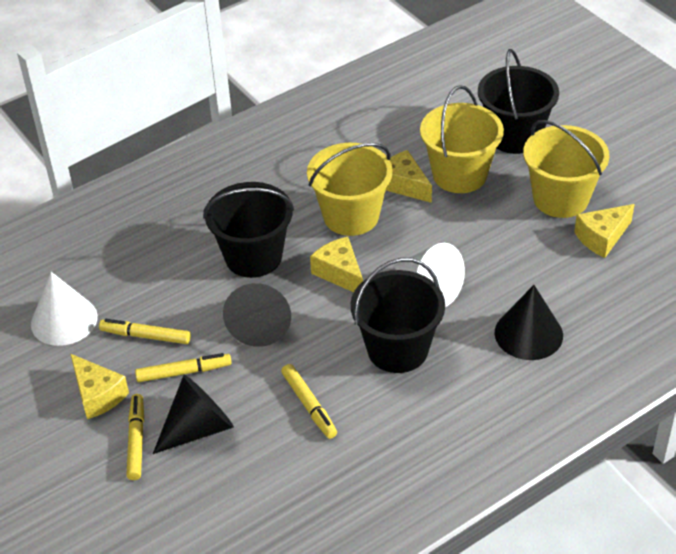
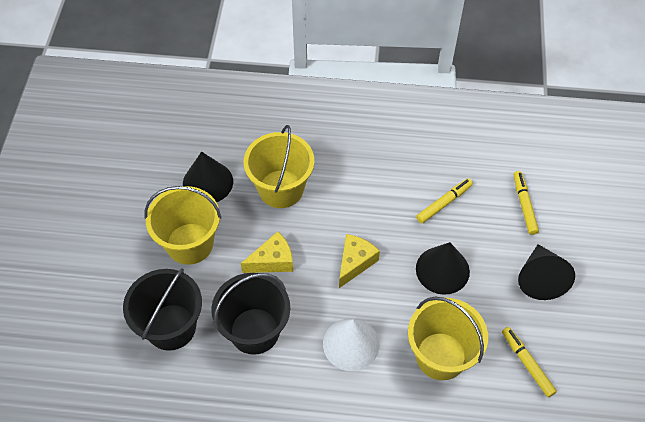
black bucket: [203,182,294,278] [351,258,445,373] [478,49,559,154] = 3 -> [123,268,202,351] [211,273,290,355] = 2
white cone: [31,272,98,346] [393,243,465,307] = 2 -> [323,318,379,371] = 1
yellow cheese: [71,354,129,419] [310,237,363,292] [386,150,432,203] [574,204,635,258] = 4 -> [241,231,293,273] [339,234,380,288] = 2
yellow marker: [99,319,191,344] [126,394,144,480] [135,353,232,382] [281,364,337,439] = 4 -> [416,178,473,224] [502,327,557,397] [514,171,539,235] = 3

